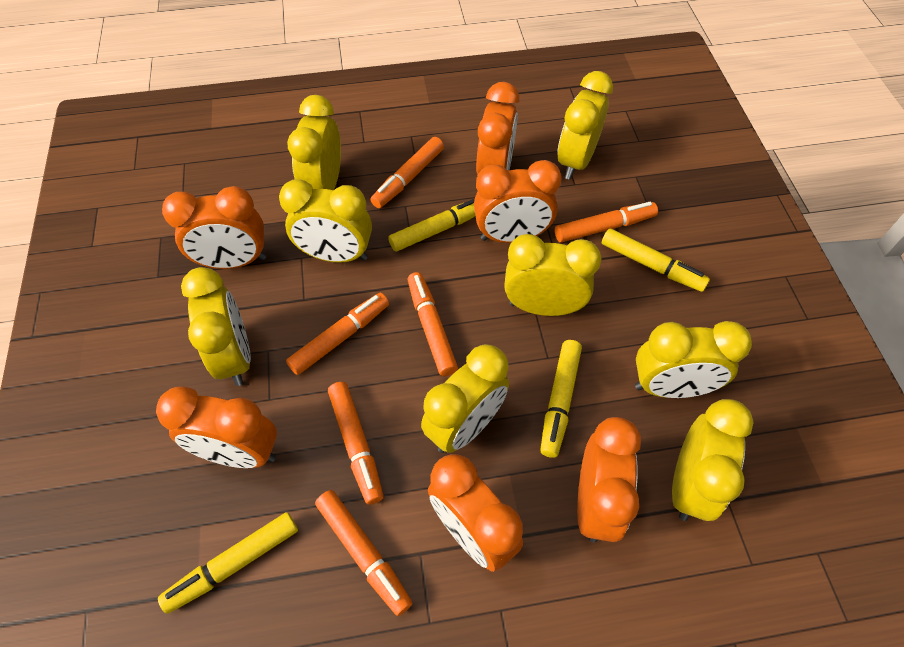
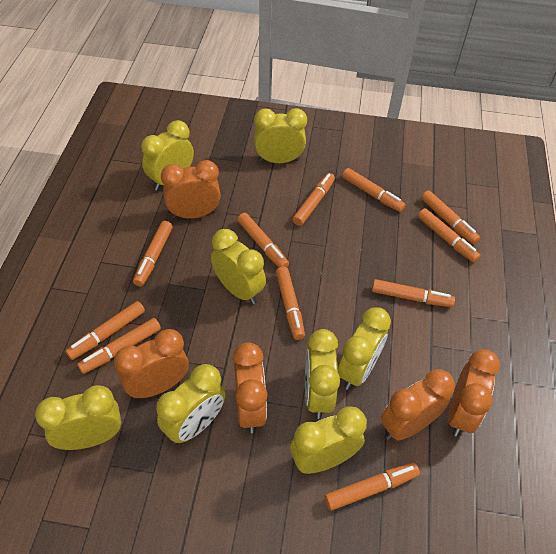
orange clock: [156,386,277,468] [162,186,266,269] [428,454,523,572] [474,160,562,243] [476,82,519,176] [577,417,641,542] = 6 -> [114,329,189,399] [161,160,221,219] [233,342,267,433] [381,369,455,440] [448,349,500,436] = 5
orange marker: [286,293,389,375] [315,490,412,616] [328,382,383,505] [371,137,444,208] [408,272,458,376] [555,202,658,243] = 6 -> [65,301,145,360] [77,318,161,374] [133,221,173,286] [237,213,289,267] [276,266,305,340] [292,173,335,226] [325,463,420,511] [342,168,406,212] [372,279,455,307] [418,208,481,263] [421,190,480,244] = 11
yellow marker: [158,512,298,614] [388,198,475,252] [540,340,582,458] [602,228,710,292] = 4 -> none = 0

